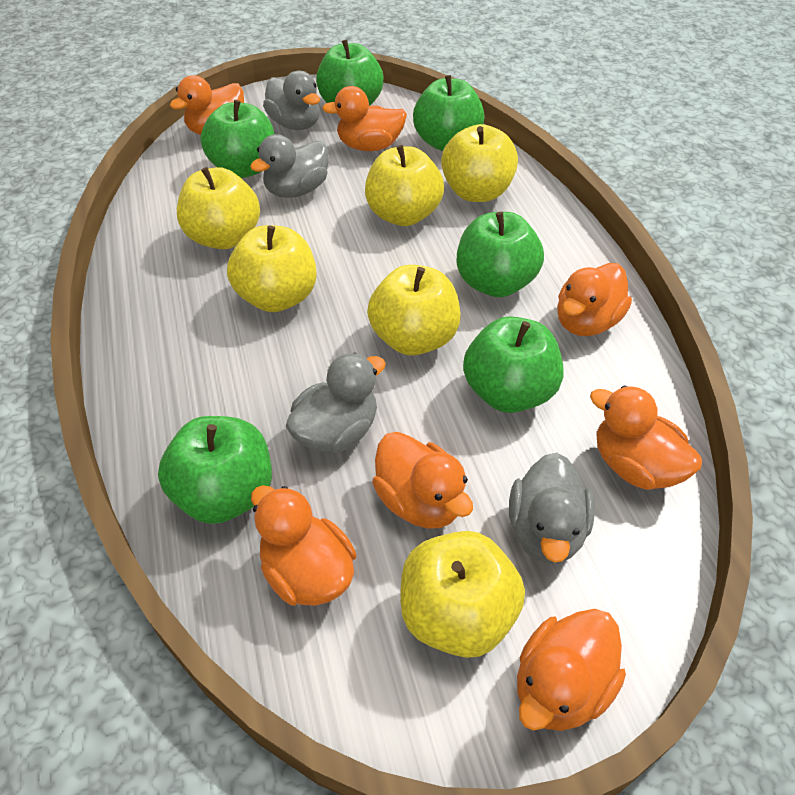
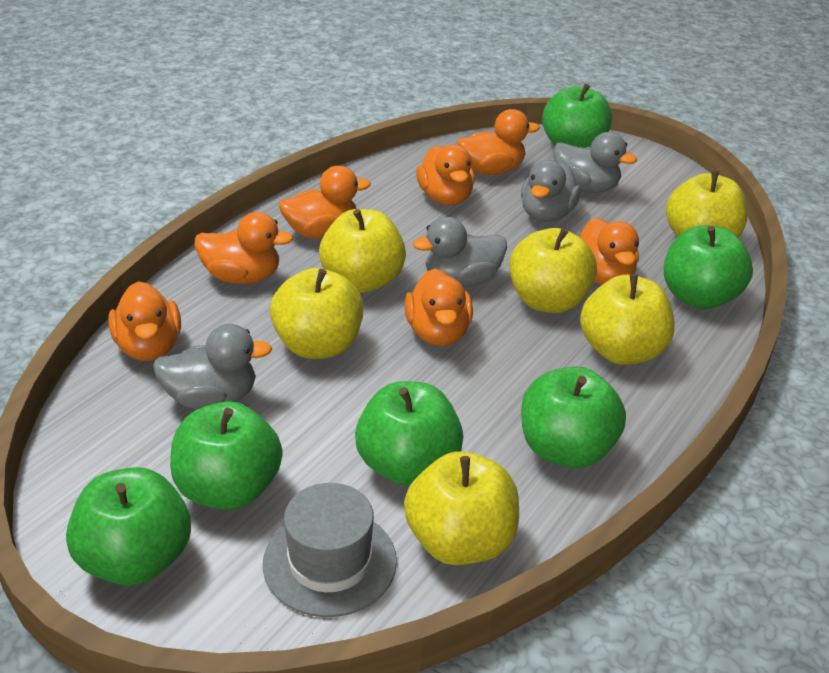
grey hat: none = 0 -> [263,483,397,617] = 1

